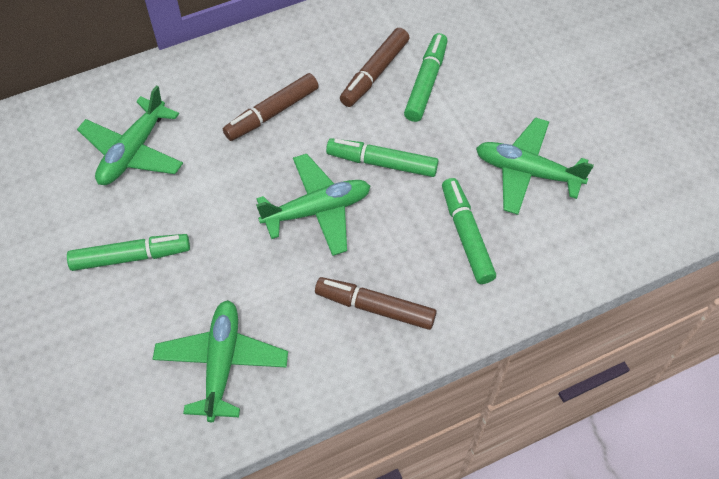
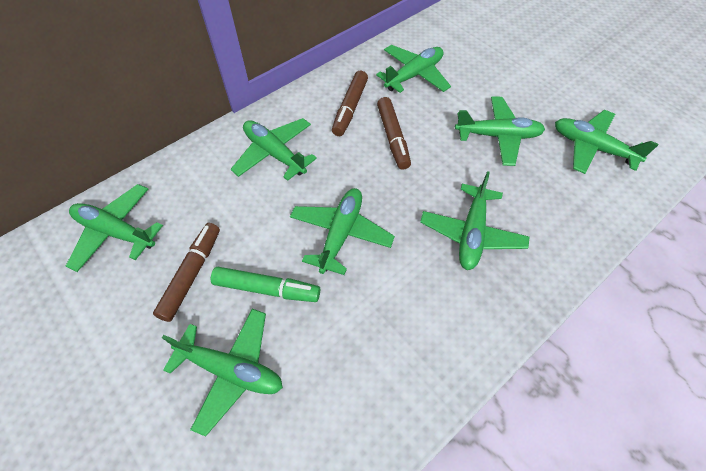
green marker: [67,234,190,271] [326,138,438,177] [404,33,447,122] [442,178,496,284] = 4 -> [211,267,320,302] = 1
green plane: [77,85,183,185] [153,300,288,422] [256,154,370,256] [476,117,594,215] = 4 -> [66,184,163,272] [162,309,283,437] [230,118,317,181] [290,188,395,275] [376,45,451,93] [420,171,530,270] [455,96,545,166] [555,110,659,174] = 8

